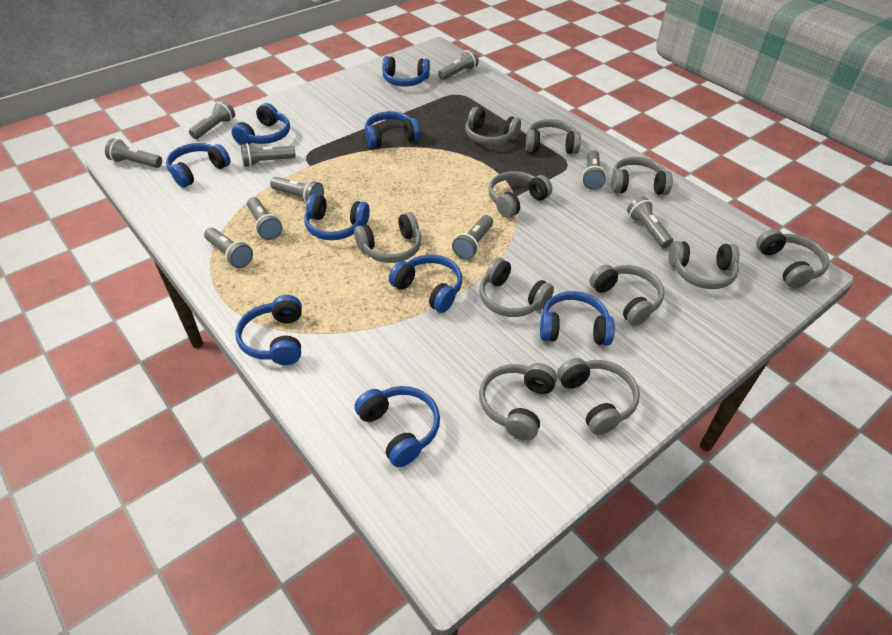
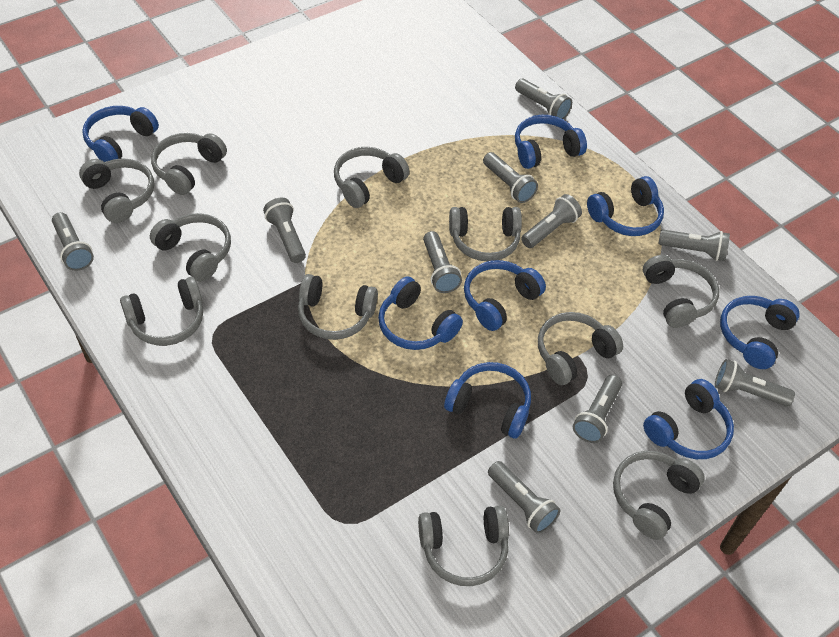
blue headphones: [166,143,231,188] [231,103,290,145] [235,295,302,365] [304,194,370,240] [354,386,440,467] [365,111,420,148] [382,56,430,86] [389,254,462,313] [540,291,615,346] = 9 -> [82,106,159,162] [378,276,463,350] [444,362,531,439] [464,260,546,331] [515,115,587,169] [587,176,664,236] [643,379,734,459] [720,296,800,369] = 8

